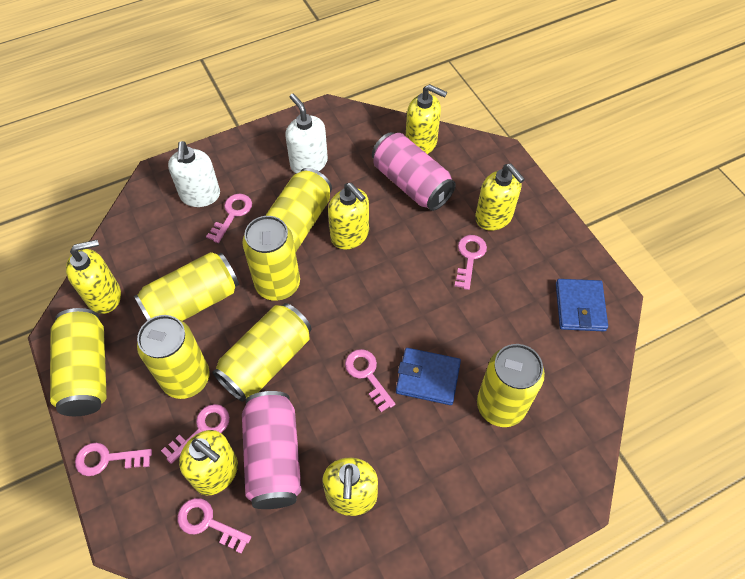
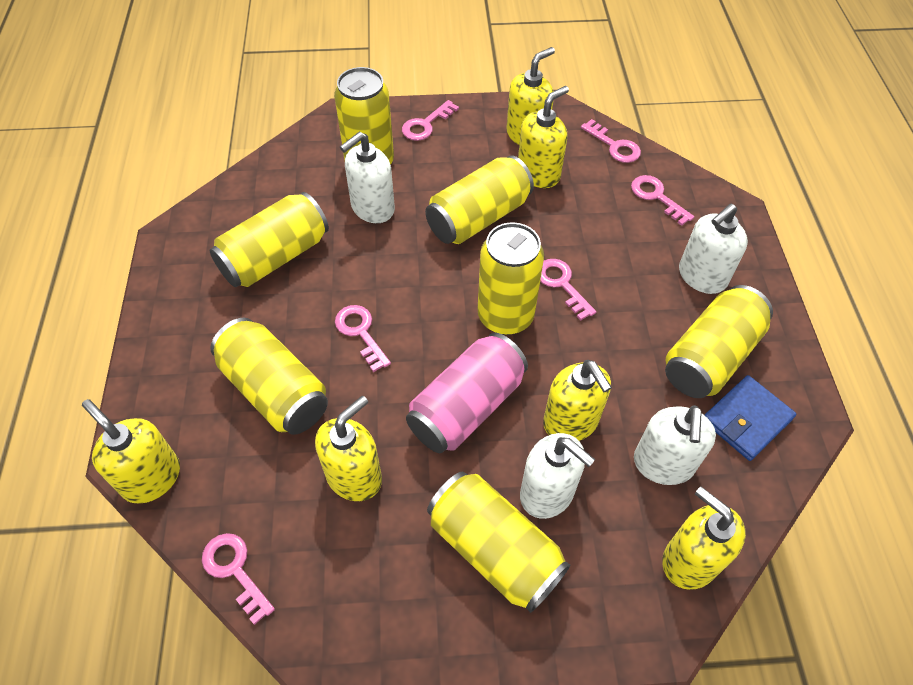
blue wallet: [396,348,461,405] [556,279,608,331] = 2 -> [705,375,796,461] = 1
pink can: [242,391,302,509] [372,132,456,211] = 2 -> [406,333,528,453] = 1
white soap dispenser: [168,141,220,207] [285,94,328,174] = 2 -> [340,132,395,223] [520,433,595,519] [634,405,716,485] [679,204,748,294] = 4

